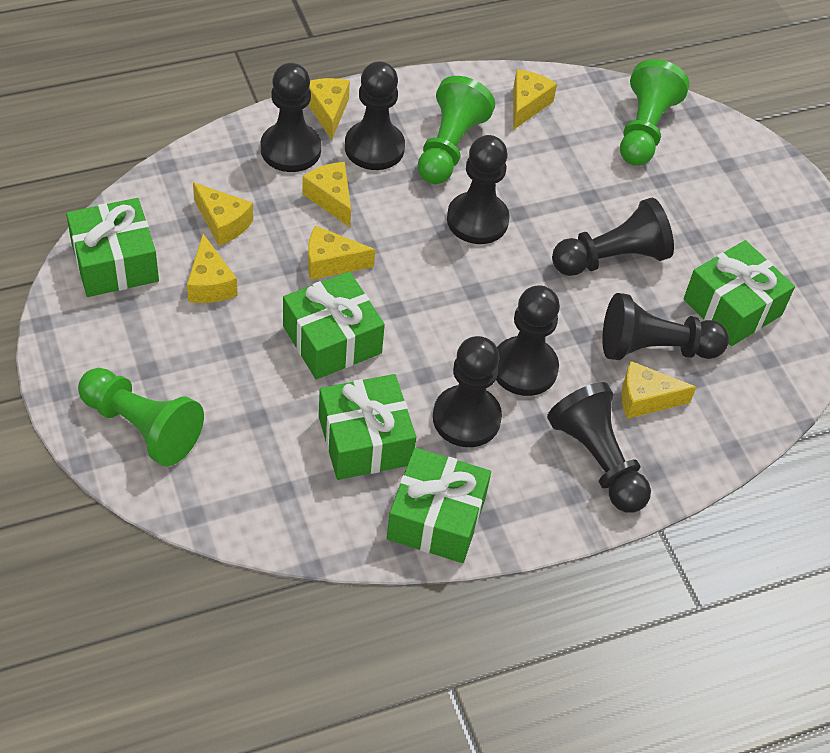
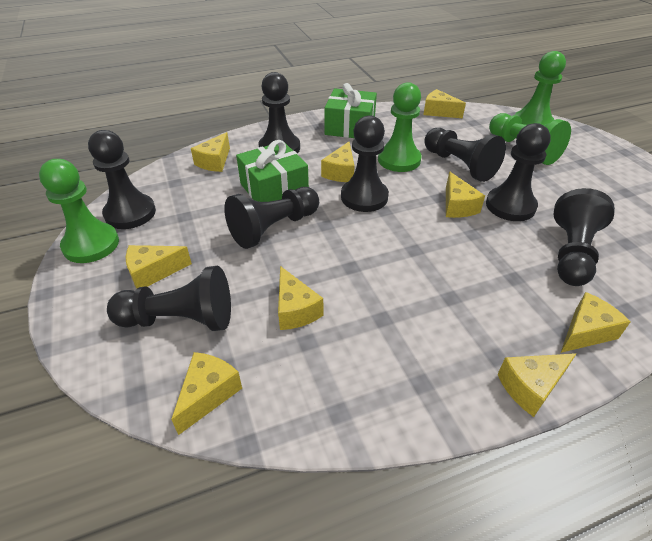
green gift: [66,198,159,297] [283,271,385,379] [319,374,416,480] [387,448,491,563] [684,240,795,346] = 5 -> [236,140,309,202] [324,83,377,138] = 2
green pawn: [78,368,204,466] [418,76,495,184] [620,59,690,166] = 3 -> [39,159,119,263] [378,82,422,172] [489,113,571,165] [515,51,566,125] = 4
yellow cheese: [187,234,238,303] [193,182,253,246] [302,162,351,227] [308,226,375,280] [309,78,350,140] [513,69,557,130] [621,361,696,419] = 7 -> [126,245,192,288] [171,352,242,435] [191,132,230,172] [278,266,323,330] [321,142,355,182] [424,89,466,118] [446,171,485,218] [498,353,577,417] [561,292,631,353] = 9

